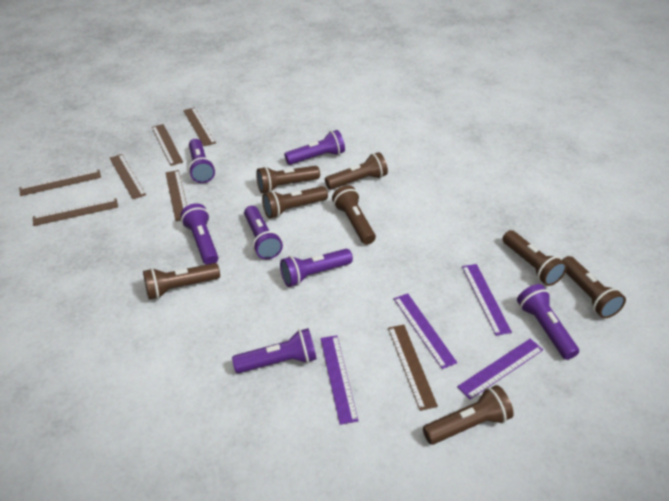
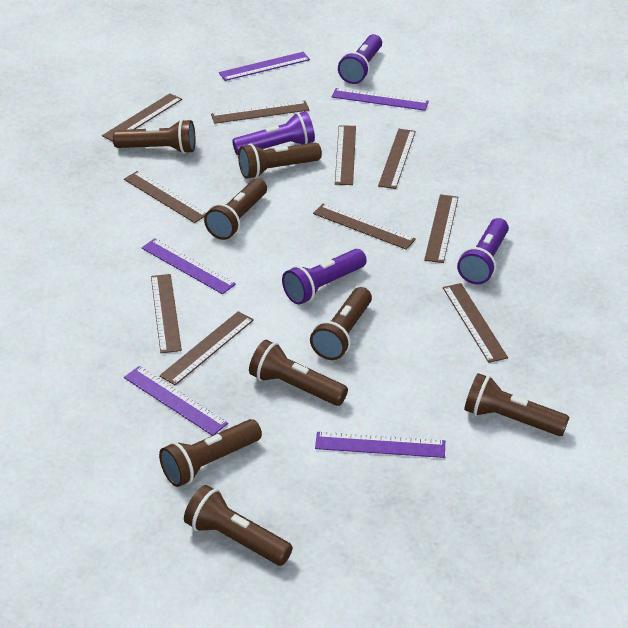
brown ruler: [19,170,101,196] [33,198,118,226] [110,154,146,199] [152,124,183,166] [166,170,187,221] [183,108,216,146] [388,325,438,411] = 7 -> [102,93,182,142] [124,171,206,223] [151,274,182,353] [159,311,254,385] [211,101,309,124] [313,204,416,250] [335,125,356,185] [378,129,416,189] [424,194,458,263] [443,283,508,363] = 10
purple flashlight: [180,203,218,265] [188,139,215,183] [232,328,317,373] [244,206,283,259] [280,249,353,287] [284,130,345,165] [517,284,579,360] = 7 -> [232,111,315,155] [282,249,367,305] [338,34,382,84] [457,218,509,284] = 4
purple ruler: [320,335,359,425] [394,293,457,369] [457,338,543,400] [462,264,512,336] = 4 -> [124,366,228,436] [141,239,236,294] [219,52,310,81] [315,432,445,458] [332,88,429,111] = 5

